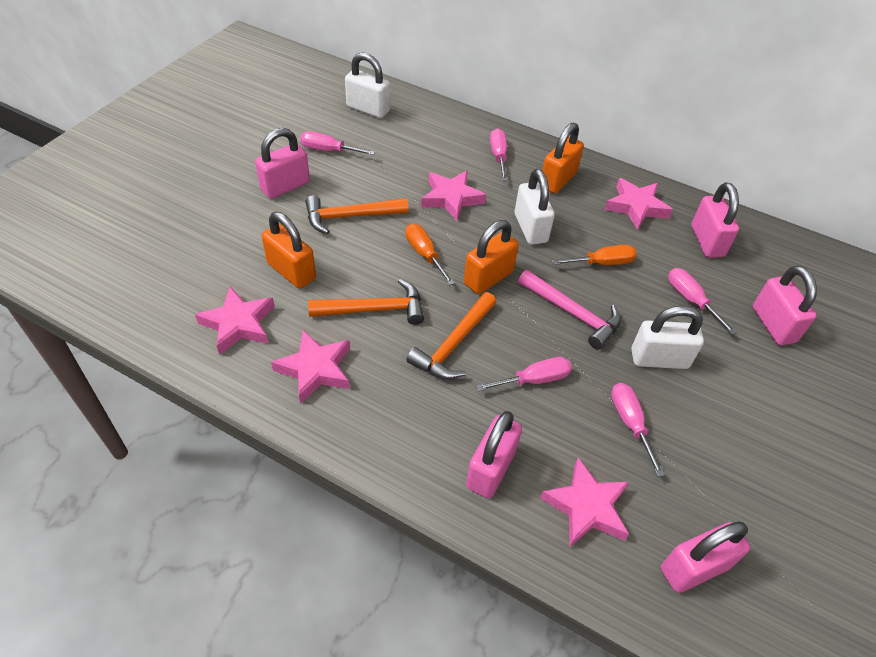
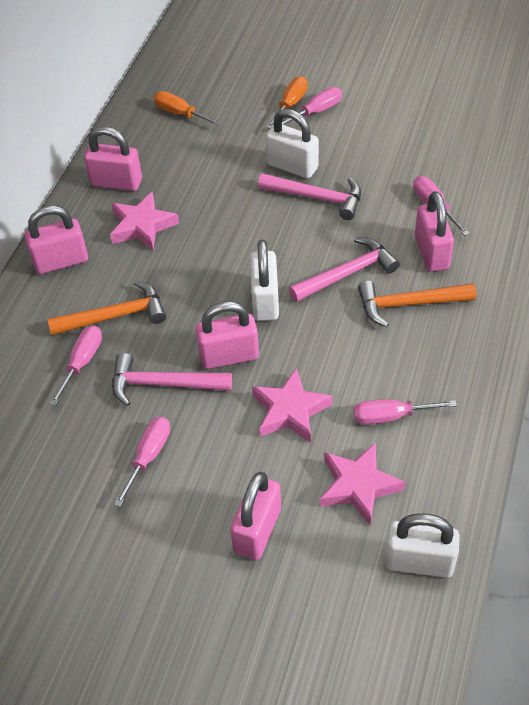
orange hammer: [305,195,409,234] [308,279,424,325] [407,292,496,380] = 3 -> [48,281,166,335] [358,281,477,327] = 2
orange padlock: [262,212,316,288] [464,220,519,294] [542,123,584,194] = 3 -> none = 0
pink hammer: [518,270,621,350] = 1 -> [112,353,232,406] [258,173,361,220] [289,237,400,302] = 3
pink star: [195,287,275,355] [271,330,350,404] [421,170,486,221] [540,458,629,547] [605,178,673,230] = 5 -> [110,192,179,251] [252,368,333,443] [320,442,405,525] = 3

